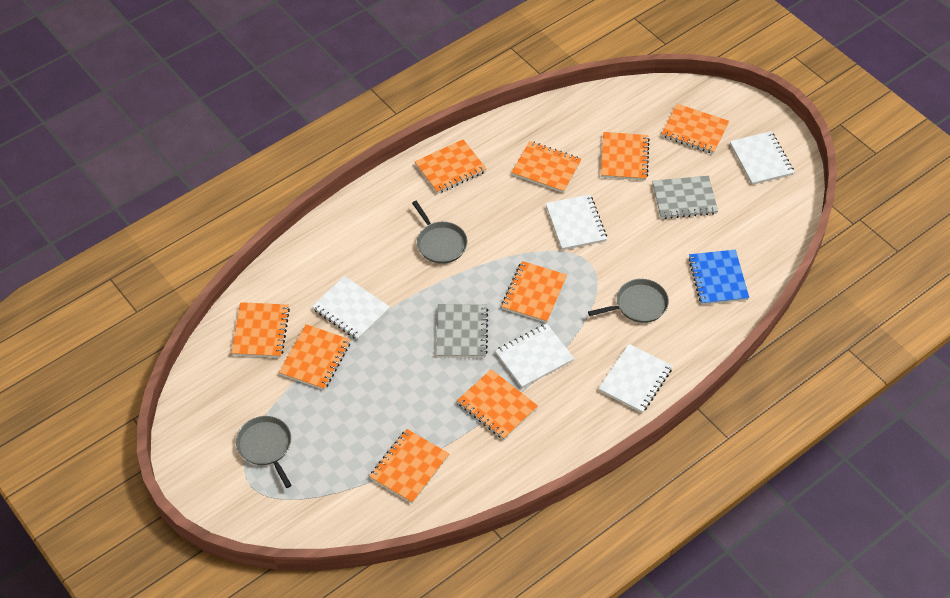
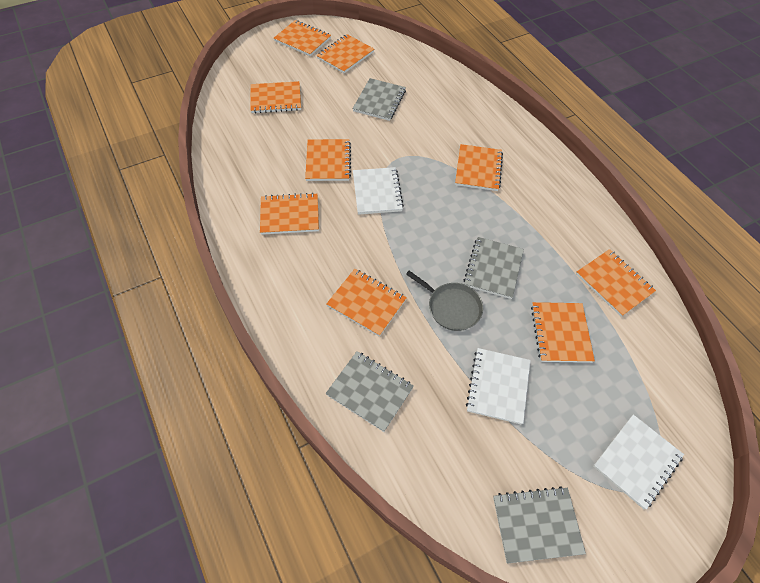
blue notebook: [688,250,749,305] = 1 -> none = 0
grey notebook: [436,304,488,358] [652,176,718,219] = 2 -> [326,351,414,432] [352,78,406,121] [464,237,524,299] [493,486,586,563] = 4
grey pan: [236,416,292,488] [412,201,468,264] [588,279,669,323] = 3 -> [406,271,483,331] = 1
white notebook: [312,276,390,340] [495,324,574,388] [546,194,607,250] [598,344,672,413] [730,131,794,185] = 5 -> [353,167,404,215] [466,348,531,425] [593,414,684,509] = 3

